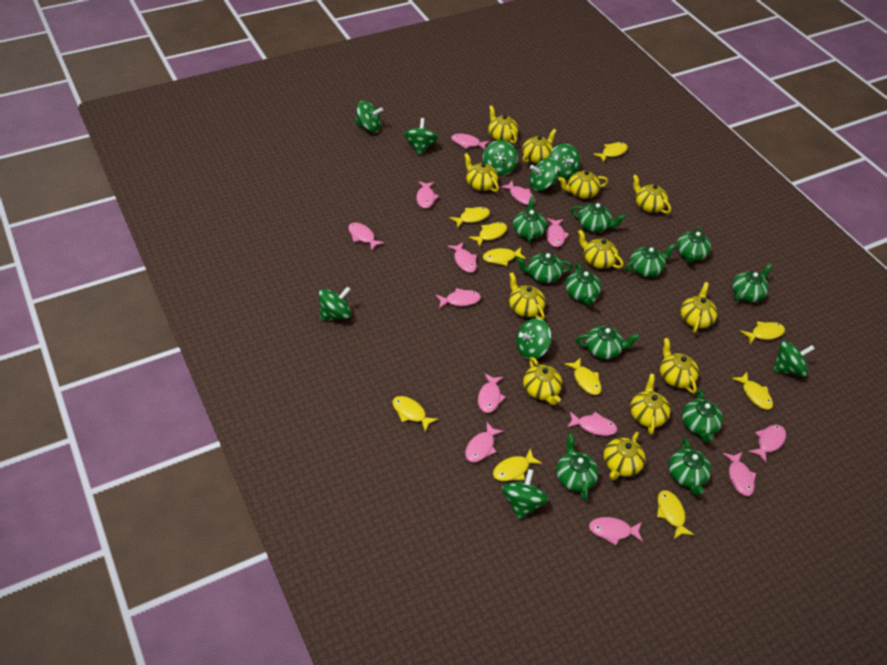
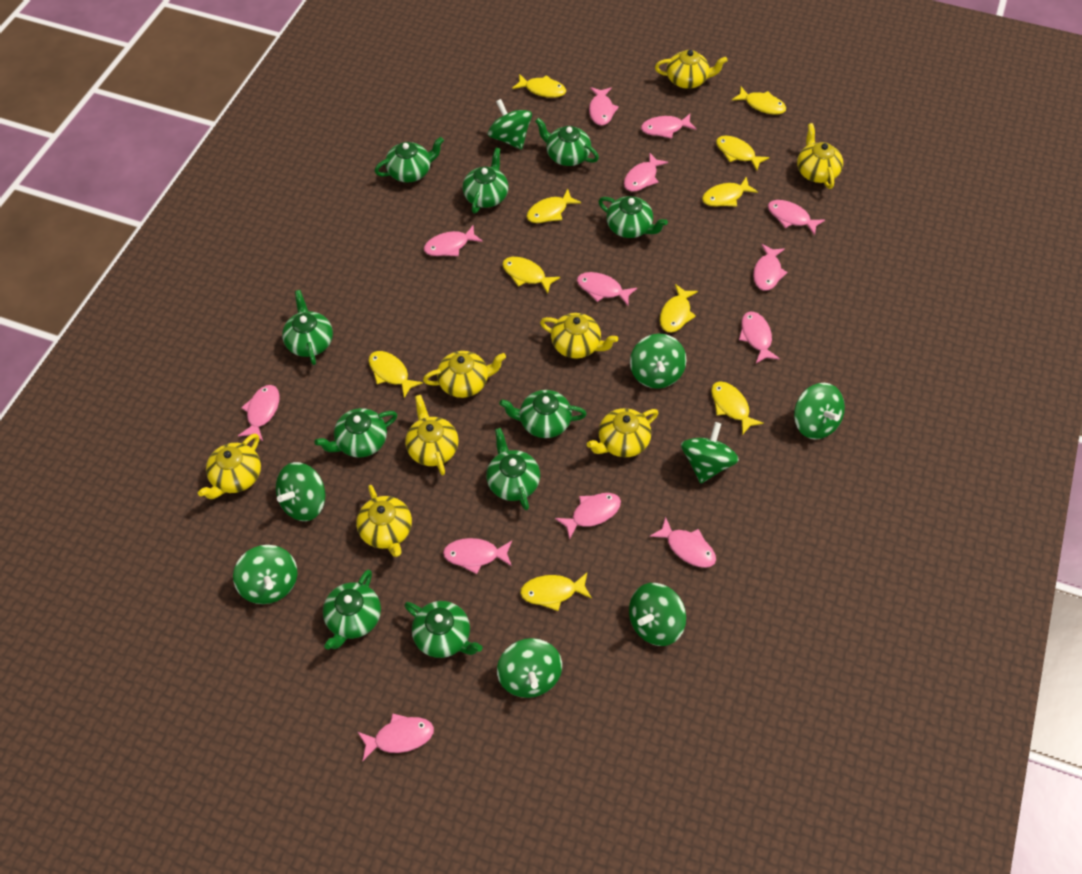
green spinning top: [319,287,352,321] [355,101,383,132] [404,118,438,155] [483,140,518,176] [502,469,548,520] [516,318,552,359] [529,158,558,191] [549,144,580,179] [773,341,815,377] = 9 -> [233,545,297,604] [276,462,325,521] [488,99,532,150] [497,638,562,698] [629,583,686,646] [630,334,686,389] [681,422,739,483] [794,383,845,439] = 8
green teapot: [513,196,547,243] [516,253,573,283] [556,433,598,500] [565,263,601,306] [570,203,626,232] [576,326,640,359] [625,244,676,277] [669,438,711,495] [677,226,711,263] [682,390,723,443] [732,263,773,302] = 11 -> [282,290,333,365] [315,408,397,457] [323,570,381,649] [375,137,444,182] [404,601,483,658] [463,148,508,213] [486,428,540,510] [499,390,587,438] [535,118,599,166] [598,196,668,238] = 10
yellow teapot: [464,153,499,192] [488,105,518,144] [509,272,545,320] [522,129,557,163] [523,357,562,405] [558,170,608,199] [578,230,624,269] [603,432,645,480] [630,374,670,435] [633,174,671,214] [660,338,699,394] [680,282,717,333] = 12 -> [198,433,261,499] [356,485,412,557] [405,395,459,475] [423,351,506,398] [540,313,618,358] [587,408,658,457] [655,50,728,89] [797,123,843,189] = 8

